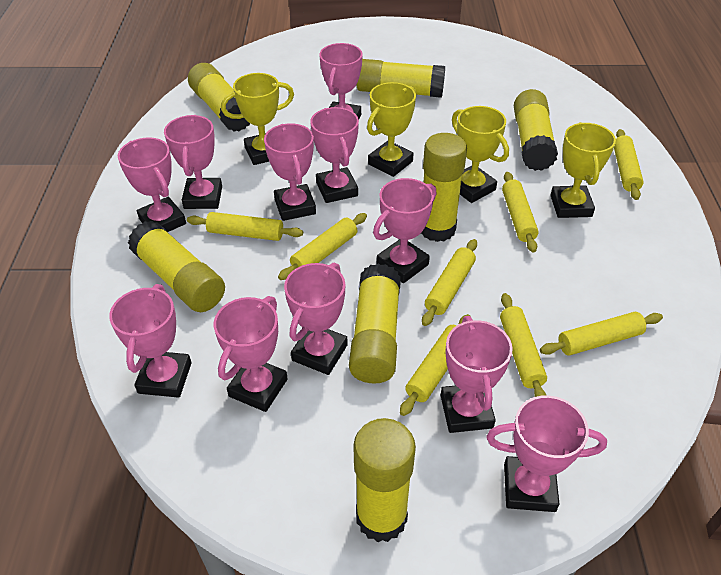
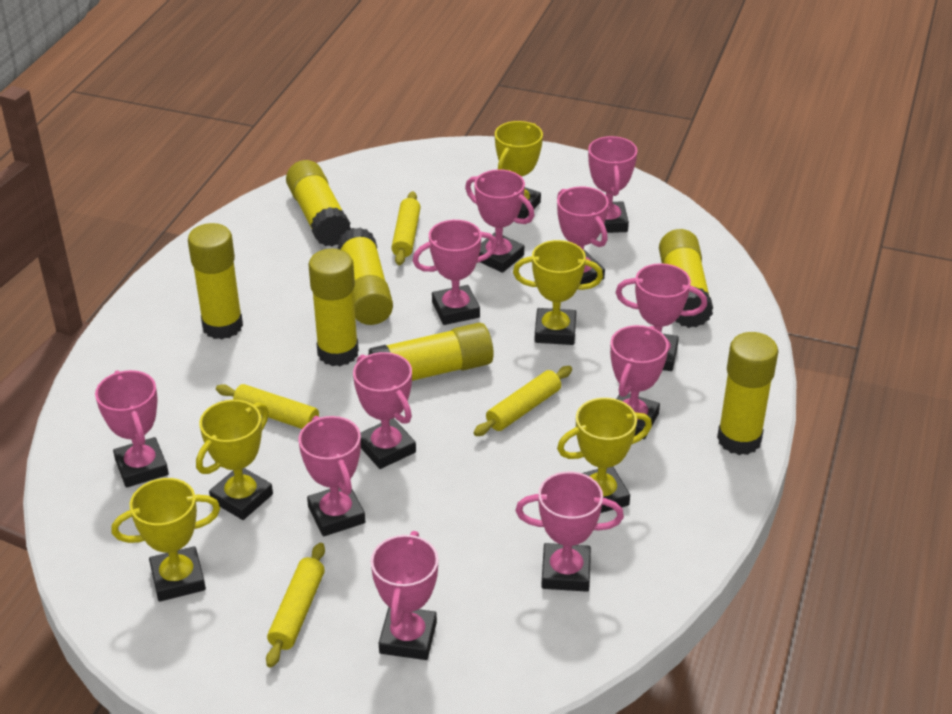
yellow rolling pin: [187,212,303,241] [278,213,367,280] [400,314,471,416] [422,239,477,326] [500,293,547,397] [502,172,539,253] [540,312,663,355] [614,129,644,200] = 8 -> [216,384,319,429] [266,543,325,668] [391,191,421,265] [473,366,572,436] = 4
yellow trophy: [221,73,294,165] [367,82,416,177] [452,106,509,203] [550,122,616,218] = 4 -> [112,478,220,602] [196,400,273,520] [495,121,543,219] [513,240,603,345] [557,398,652,513] = 5

